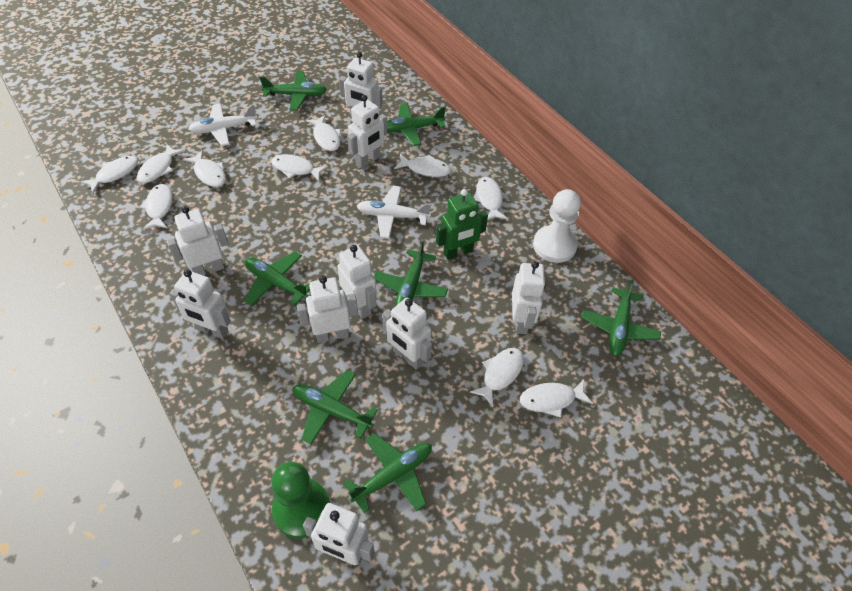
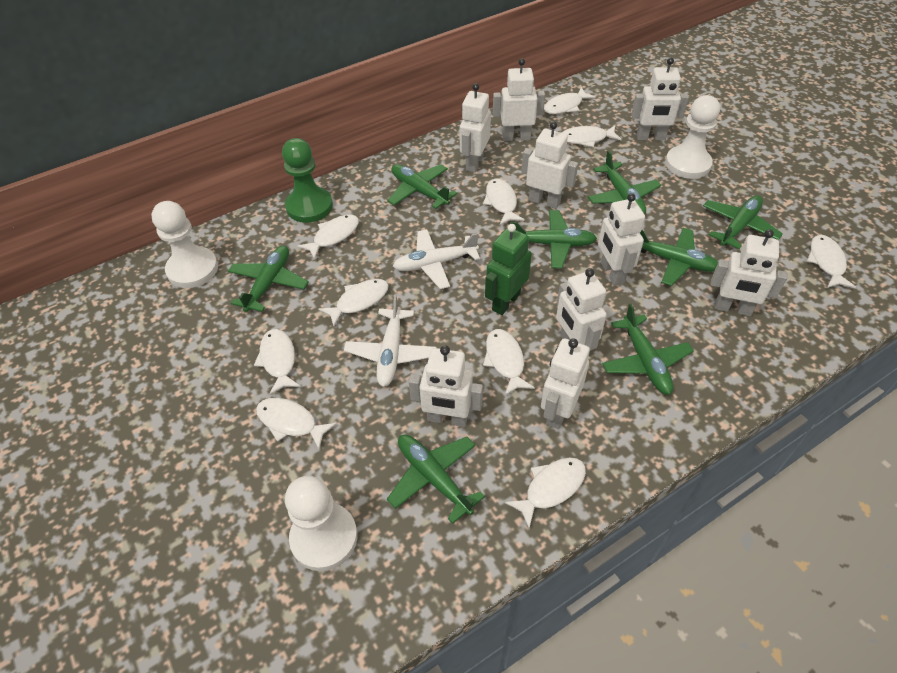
green plane: [244,251,310,306] [260,71,327,110] [293,370,378,444] [344,433,432,513] [373,240,448,306] [387,103,446,146] [581,279,661,356] = 7 -> [228,246,309,312] [387,164,457,209] [387,434,485,524] [510,210,597,268] [588,150,661,214] [602,303,694,395] [640,228,718,286] [703,195,783,249] = 8
white pawn: [533,189,581,263] = 1 -> [152,201,218,288] [285,476,358,571] [665,95,720,179] = 3

